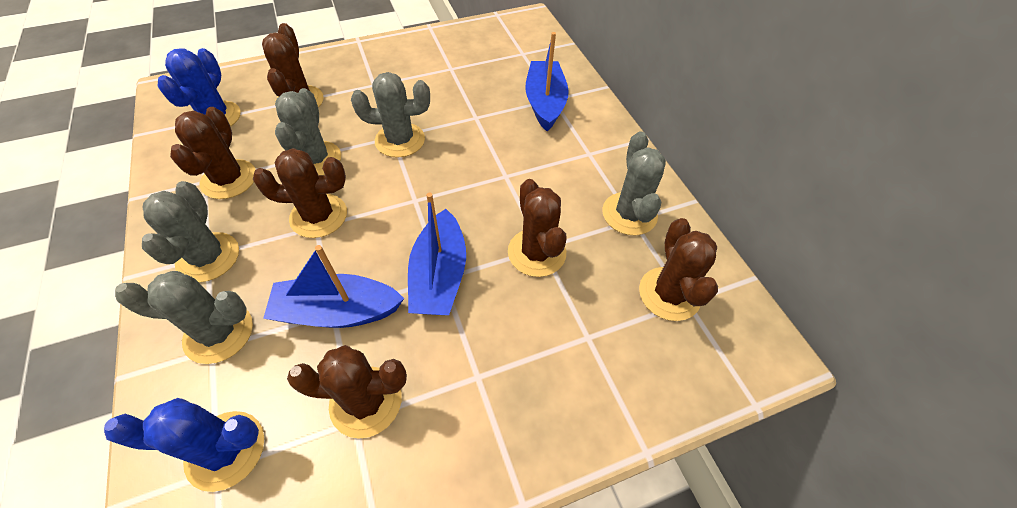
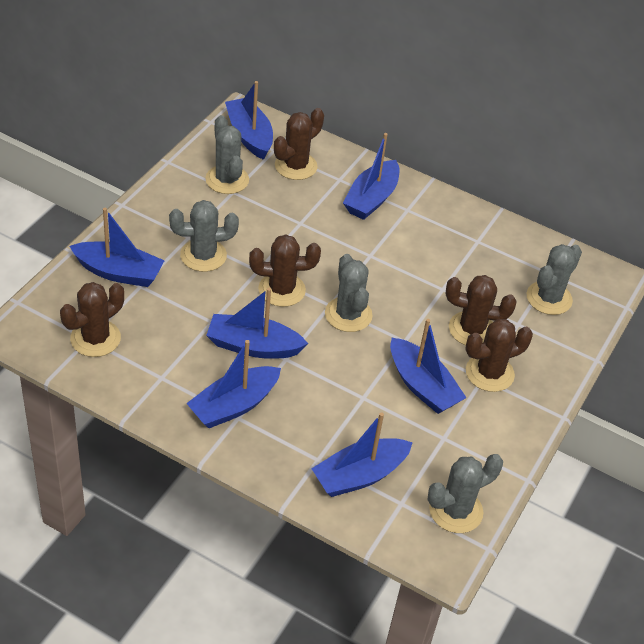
blue boat: [263,245,404,328] [408,193,466,315] [525,32,569,131] = 3 -> [70,208,165,287] [186,340,281,428] [206,288,308,359] [225,81,273,160] [311,412,413,497] [343,133,400,220] [390,319,466,414] = 7
blue cactus: [104,398,264,492] [158,48,241,127] = 2 -> none = 0
brown cactus: [170,107,256,199] [253,148,347,238] [262,23,324,108] [287,345,407,439] [508,179,567,277] [639,218,718,321] = 6 -> [60,282,124,357] [249,235,321,307] [274,108,324,180] [446,275,516,345] [465,319,533,392] = 5

